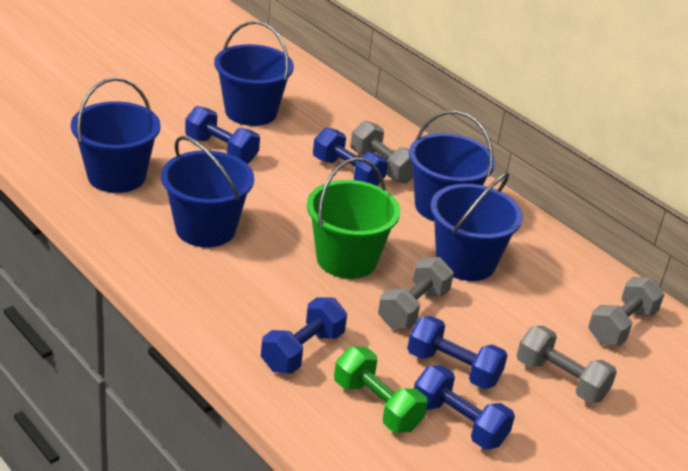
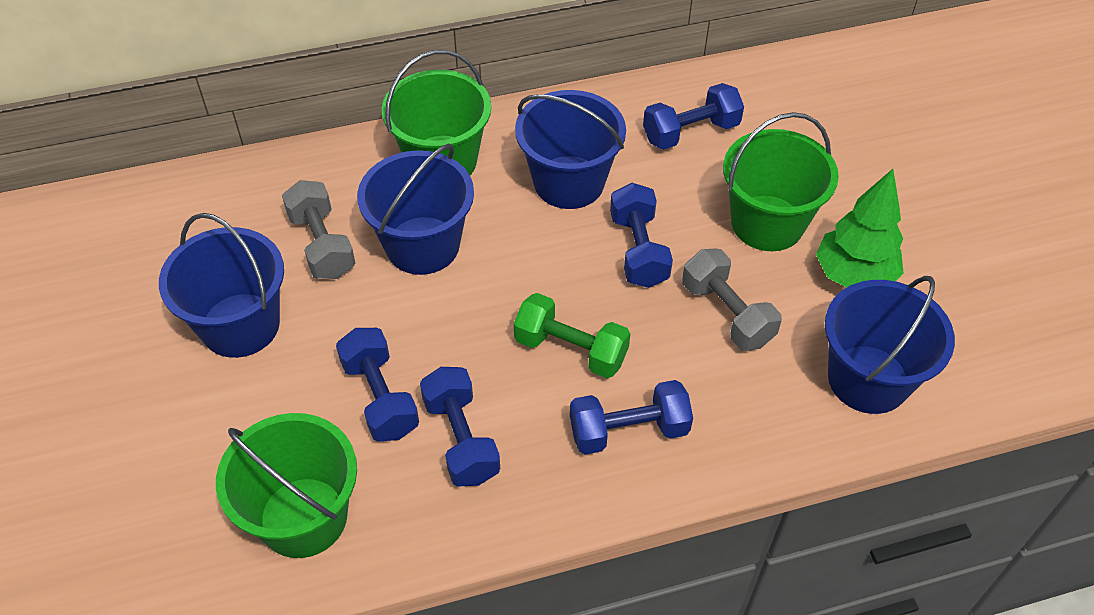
blue bucket: [71,77,161,193] [161,136,254,247] [214,21,294,126] [409,111,495,221] [430,172,523,281] = 5 -> [159,213,284,358] [357,143,474,275] [515,90,626,209] [825,276,955,414] = 4
green bucket: [307,157,400,279] = 1 -> [216,413,357,558] [382,50,491,175] [723,112,839,251] = 3
green tree: none = 0 -> [816,169,904,288] = 1
grey dumbbell: [351,121,413,183] [378,257,454,329] [517,326,617,403] [588,277,665,346] = 4 -> [282,180,355,279] [682,249,782,351] = 2

